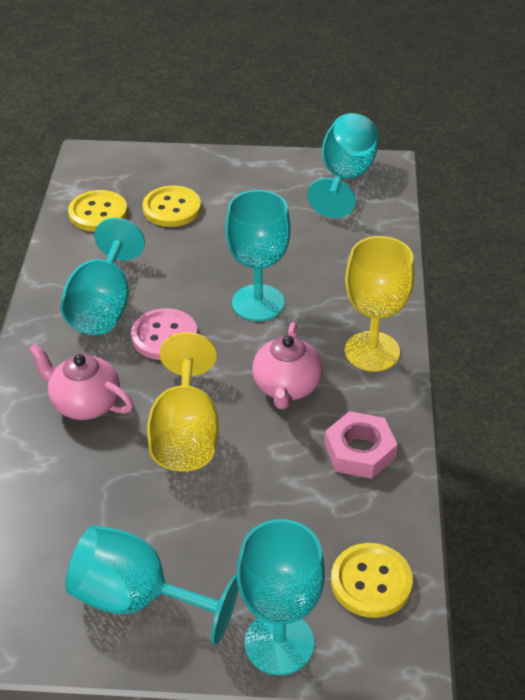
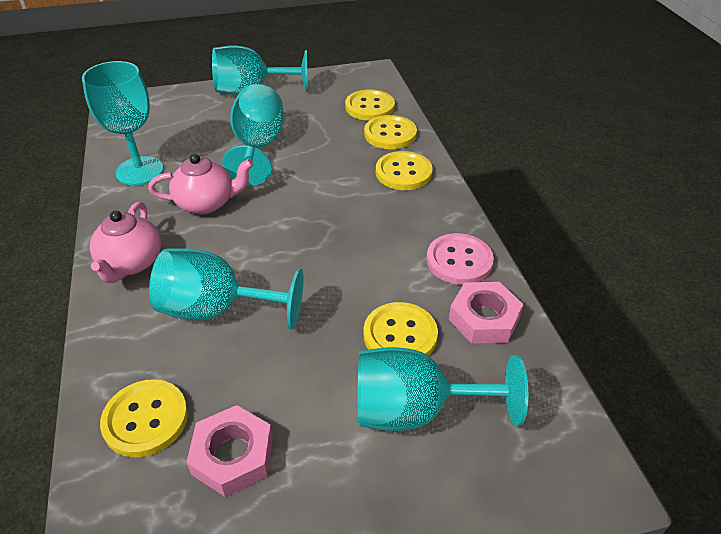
pink nut: [324,411,398,479] = 1 -> [186,405,273,497] [449,282,524,344] = 2
yellow button: [68,190,128,232] [142,186,201,227] [331,543,413,618] = 3 -> [100,379,188,458] [345,89,395,121] [364,115,417,149] [364,302,438,356] [376,151,432,190] = 5
yellow goblet: [147,332,219,471] [345,236,414,372] = 2 -> none = 0

